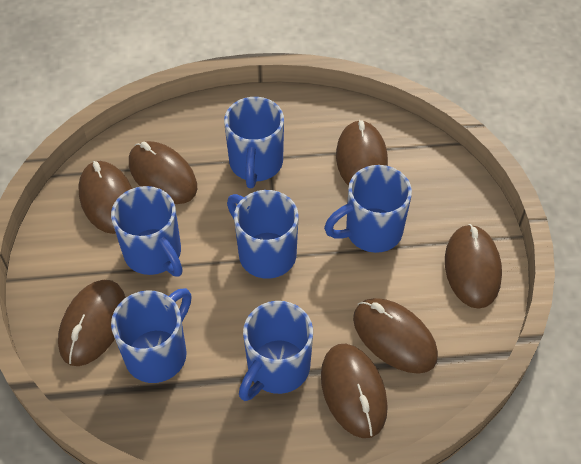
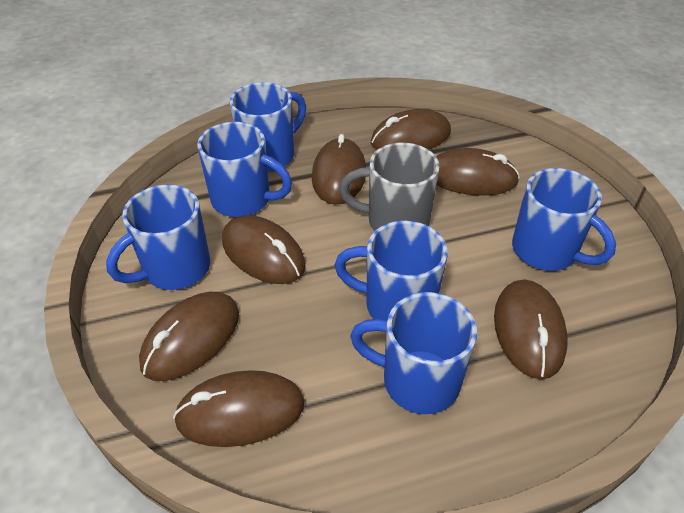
grey mug: none = 0 -> [339,143,440,231] = 1

